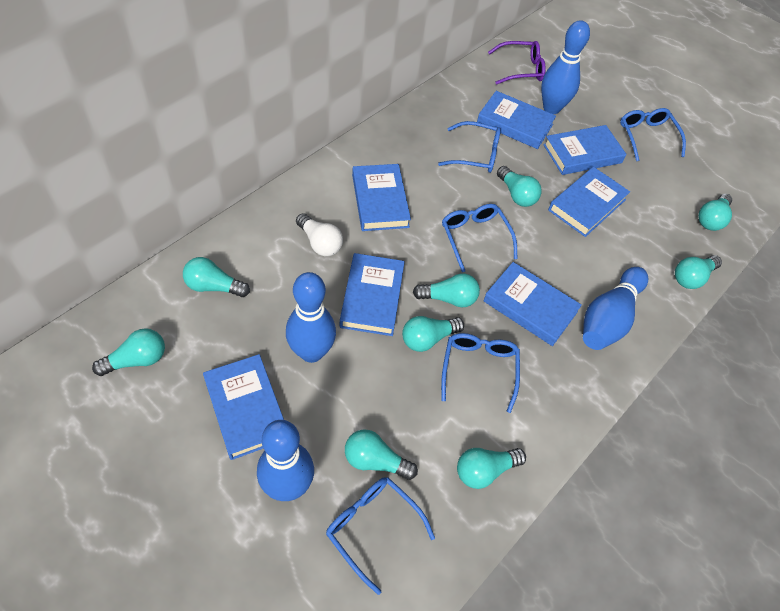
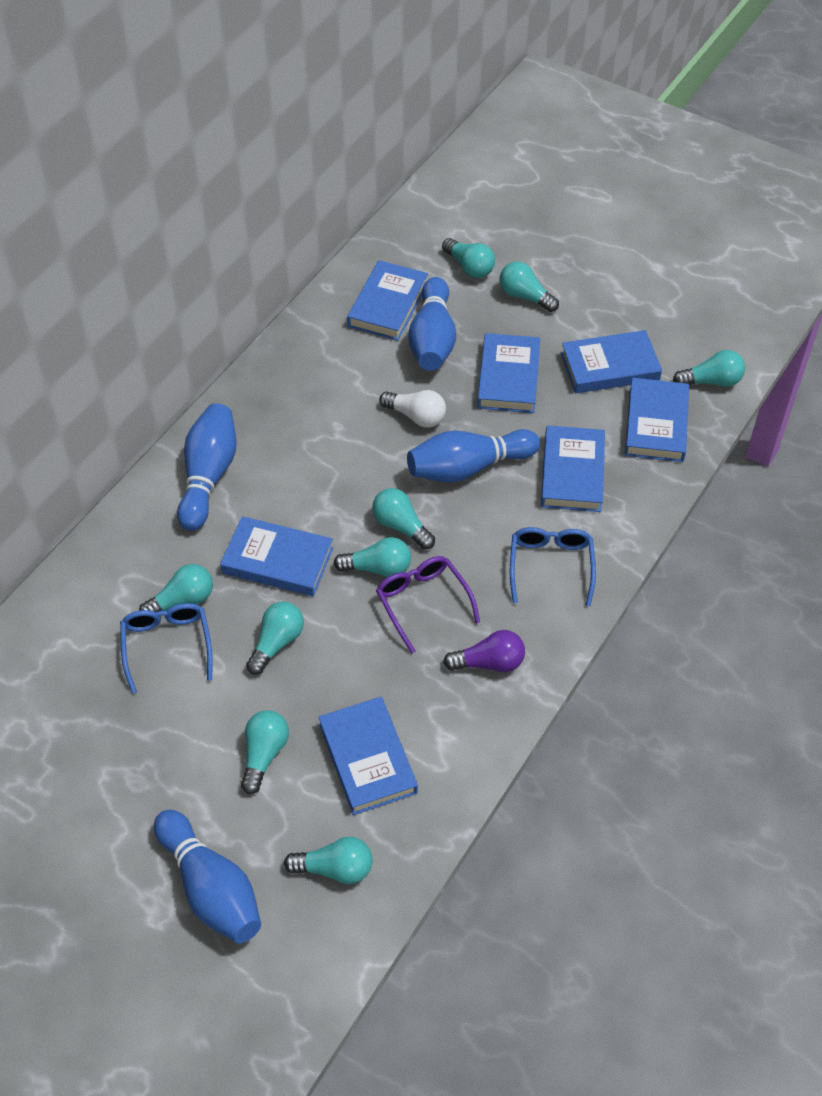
blue glasses: [326,477,435,595] [438,121,501,173] [441,333,520,413] [442,204,518,272] [620,108,686,161] = 5 -> [120,603,213,694] [510,527,596,606] = 2
purple light bulb: none = 0 -> [443,630,525,672] = 1

